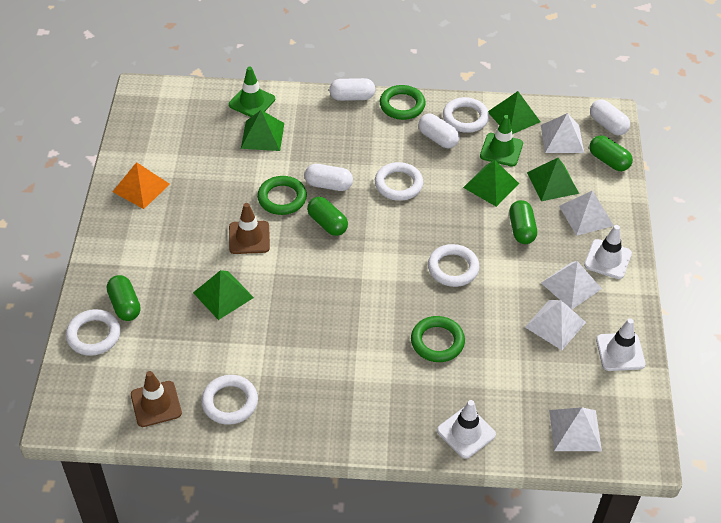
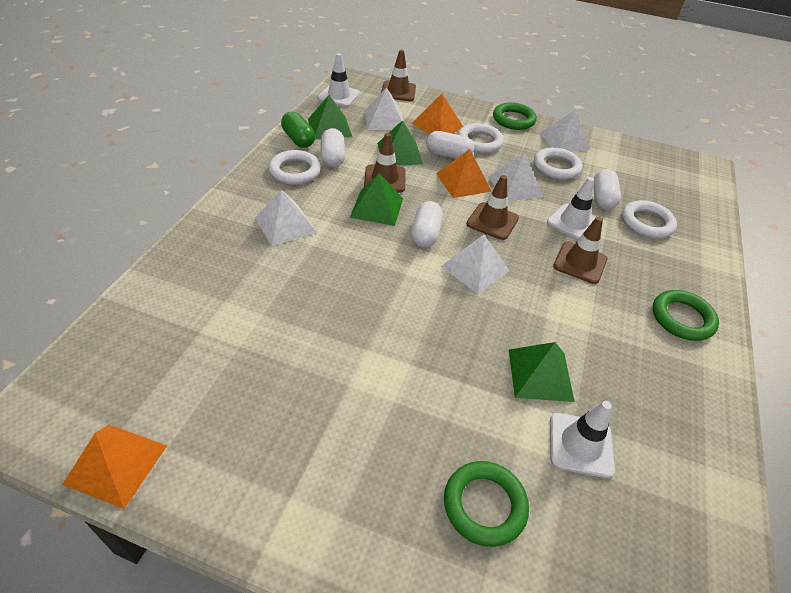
brown traffic cone: [131,371,182,427] [229,203,270,254] = 2 -> [364,133,406,193] [381,50,416,101] [466,175,519,240] [553,217,607,284] = 4
green capsule: [107,275,141,321] [307,197,348,236] [509,200,537,244] [589,135,633,171] = 4 -> [281,112,315,148] = 1
green pyramid: [193,270,254,320] [241,110,284,151] [463,160,519,207] [489,91,540,134] [527,158,579,201] = 5 -> [308,95,352,140] [350,174,403,226] [377,120,423,165] [509,342,575,402] = 4
green traffic cone: [229,67,275,117] [480,115,523,167] = 2 -> none = 0
orange pyramid: [113,162,170,209] = 1 -> [62,425,167,509] [411,94,463,134] [436,149,491,198] = 3
white ring: [66,309,121,356] [201,375,258,425] [375,162,423,201] [428,244,479,287] [443,97,489,133] = 5 -> [269,150,321,185] [458,123,504,153] [534,147,582,180] [622,200,677,239] = 4

